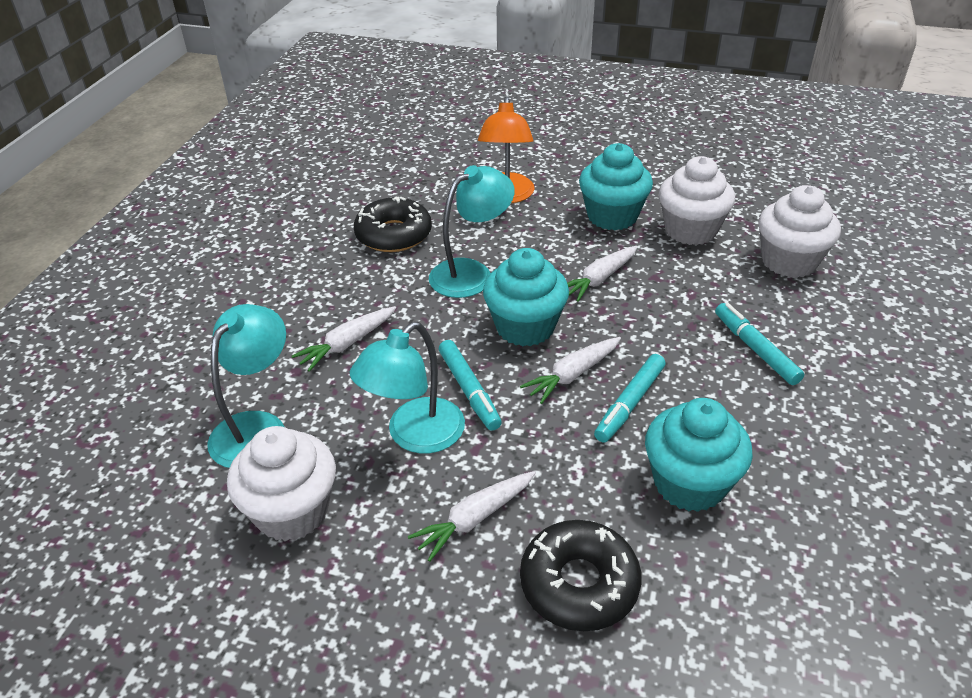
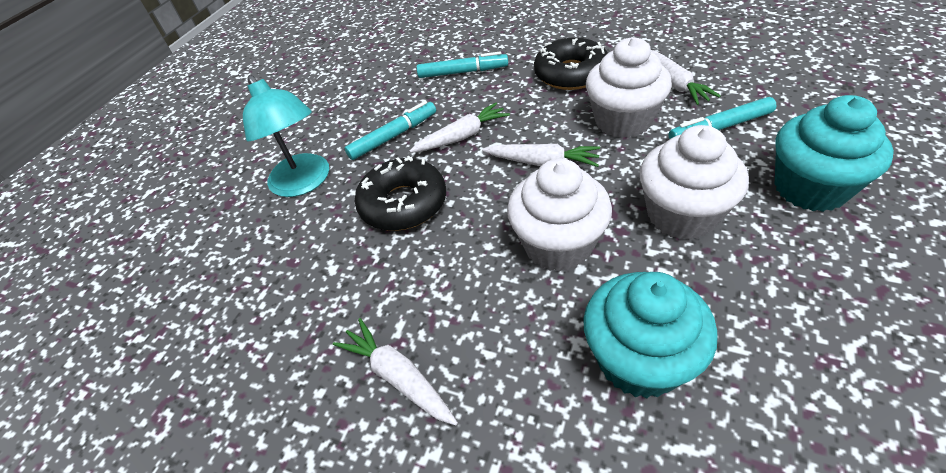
orange lamp: [478,96,535,203] = 1 -> none = 0
turquoise cupcake: [483,248,569,346] [579,143,653,230] [645,398,753,512] = 3 -> [583,272,718,399] [775,95,894,212] = 2
turquoise lamp: [207,304,286,468] [350,322,465,453] [429,165,515,298] = 3 -> [243,75,329,197] = 1

